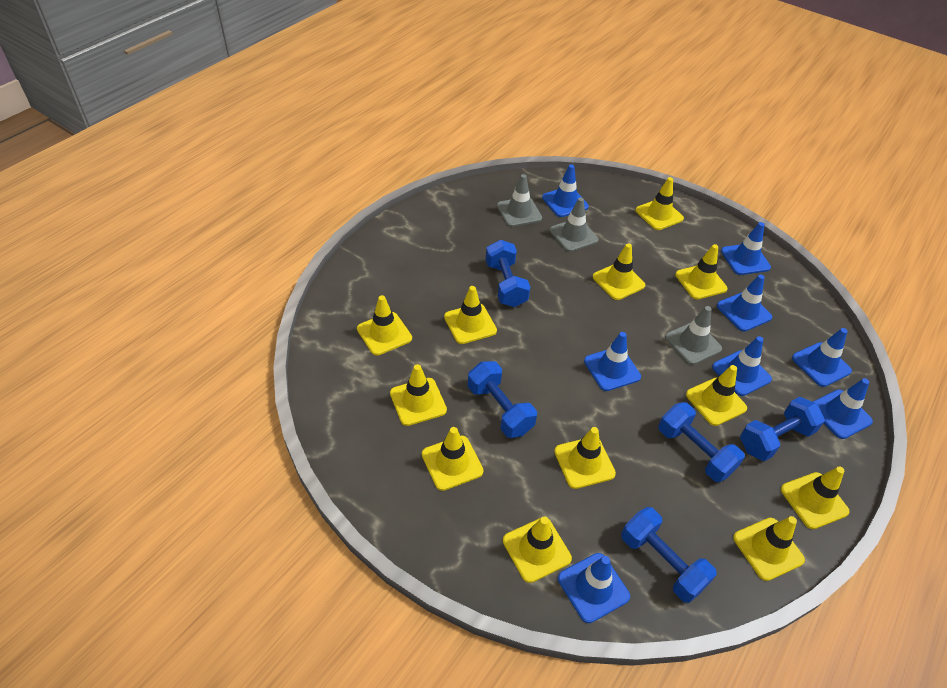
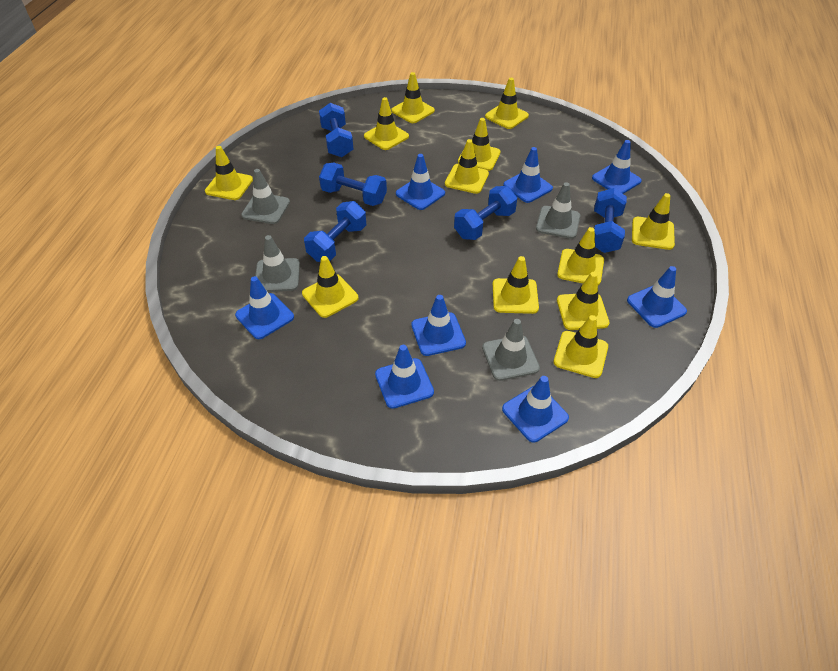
grey traffic cone: [497,174,542,227] [550,197,598,252] [665,306,722,365] = 3 -> [241,169,290,224] [255,235,300,292] [482,319,540,381] [536,182,580,239] = 4

